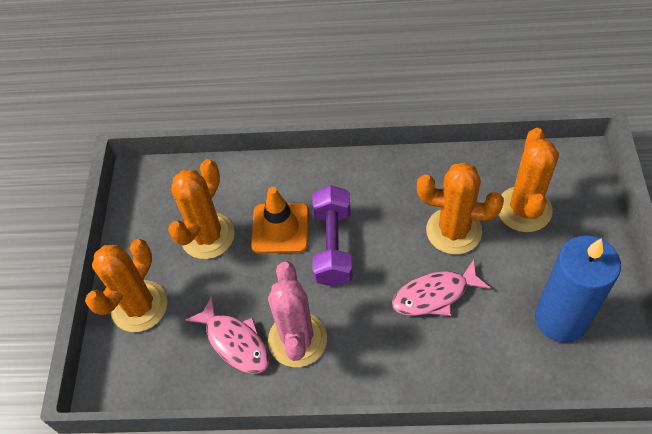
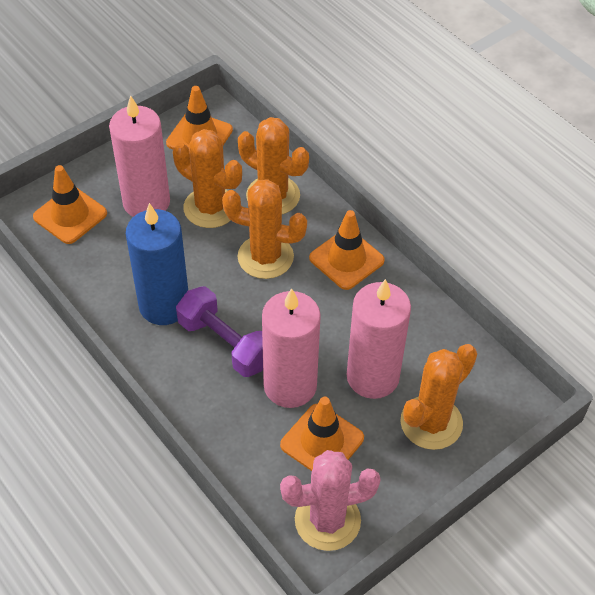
orange traffic cone: [251,187,309,253] = 1 -> [33,165,107,244] [166,86,233,149] [280,397,364,471] [309,210,385,290] = 4
pink candle: none = 0 -> [109,95,170,217] [262,288,321,408] [347,279,411,399] = 3
pink fish: [185,296,269,374] [392,260,491,316] = 2 -> none = 0

